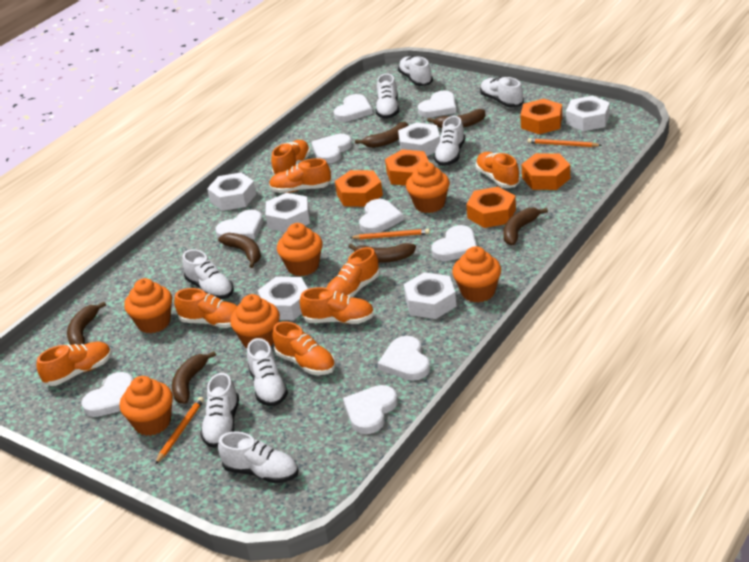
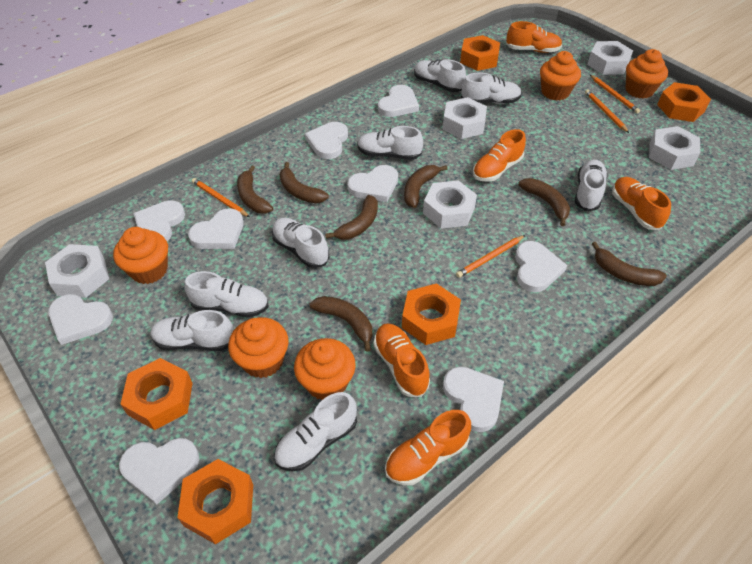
orange cupcake: [120,376,173,436] [124,278,172,333] [230,294,280,348] [277,223,323,276] [406,162,450,213] [452,246,501,303] = 6 -> [113,227,168,284] [228,317,289,378] [294,338,356,400] [540,51,581,101] [625,49,668,99] = 5
orange pencil: [155,397,204,464] [350,229,430,240] [528,138,602,147] = 3 -> [192,178,250,217] [456,235,525,278] [585,89,629,133] [590,75,640,113] = 4
orange shoe: [37,342,112,386] [174,288,237,328] [269,158,332,193] [271,140,311,175] [272,321,335,375] [300,287,374,324] [326,247,380,298] [476,152,520,188] = 8 -> [373,323,430,397] [385,410,471,485] [473,129,526,182] [506,21,562,53] [612,177,671,230] = 5
white nut: [207,172,256,211] [258,277,308,320] [265,193,310,232] [398,122,440,156] [404,272,457,319] [566,96,610,131] = 6 -> [45,244,110,298] [423,180,477,229] [443,97,487,139] [587,41,633,75] [649,126,700,170] = 5

